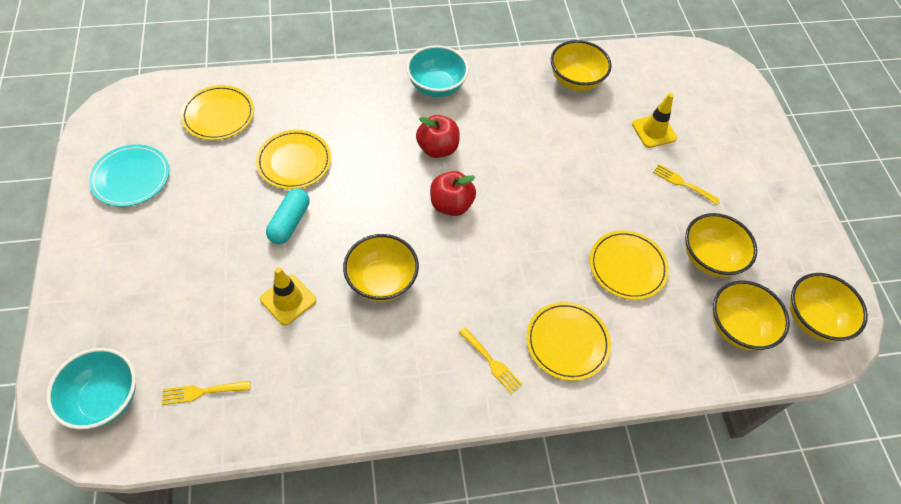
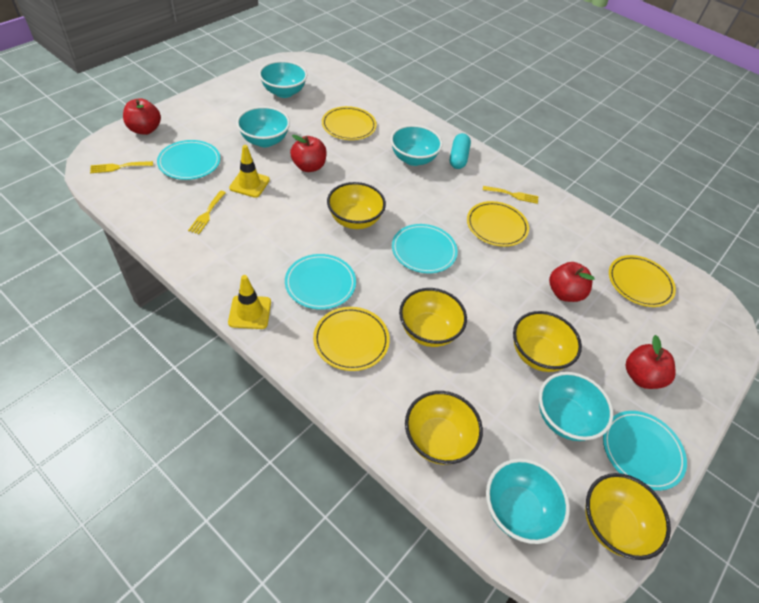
red apple: [416,115,460,158] [430,171,476,216] = 2 -> [123,98,161,135] [290,135,327,172] [549,262,595,302] [626,335,676,389] = 4
turquoise bowl: [46,348,136,430] [406,45,469,97] = 2 -> [236,106,290,147] [259,61,307,98] [391,125,443,166] [486,458,570,544] [539,372,613,441] = 5
turquoise plate: [89,144,169,207] = 1 -> [157,140,220,180] [285,254,356,310] [392,224,458,274] [603,411,687,491] = 4

